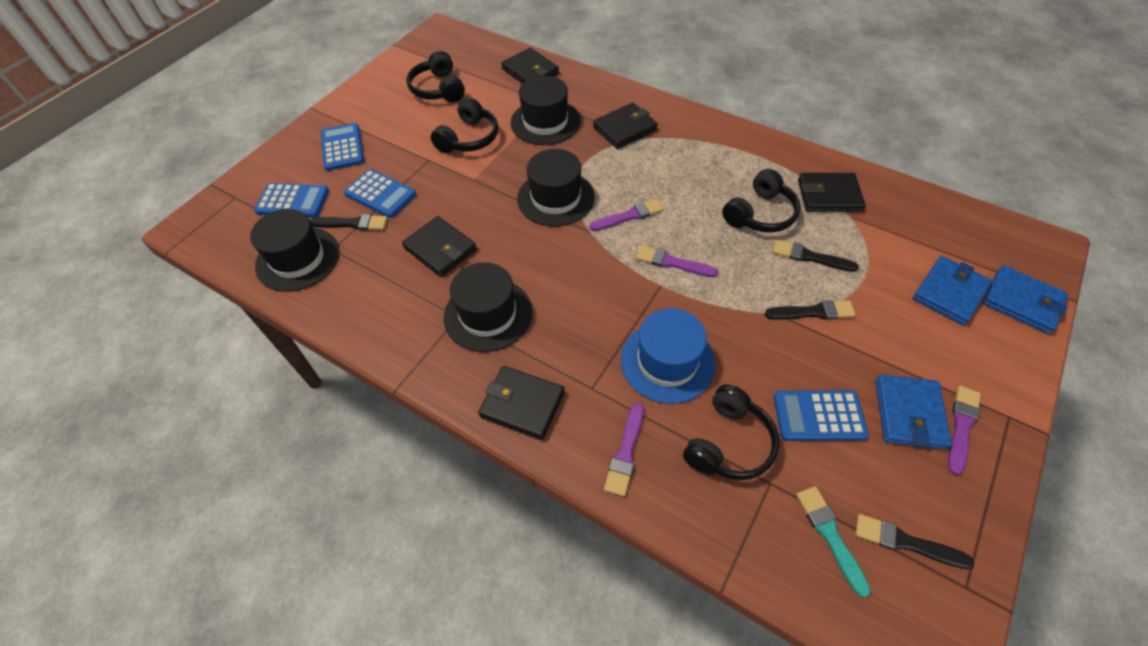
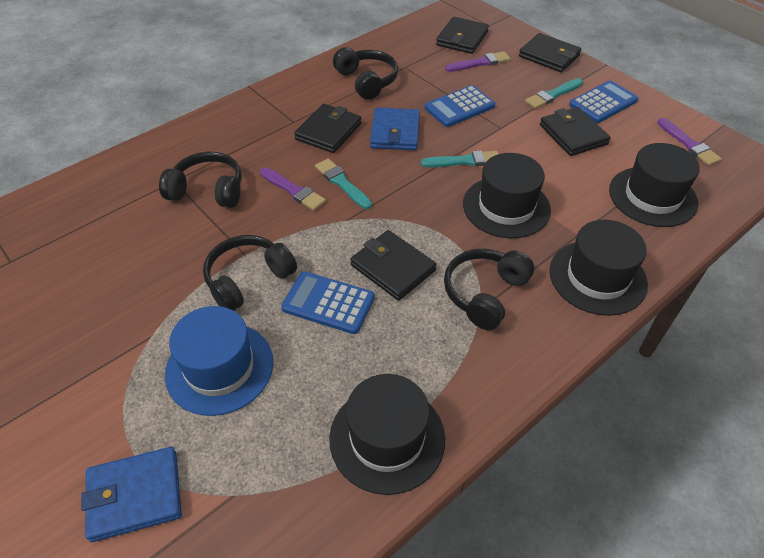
black brush: [310,214,387,230] [765,300,856,320] [773,240,859,272] [855,514,974,569] = 4 -> none = 0
blue calculator: [254,183,329,218] [321,123,364,171] [344,169,416,218] [774,390,869,441] = 4 -> [281,271,375,334] [425,85,495,127] [569,81,638,123] = 3
blue wallet: [876,374,952,450] [913,256,992,325] [983,265,1069,334] = 3 -> [81,447,182,542] [370,107,420,150] = 2
purple brush: [589,198,664,231] [604,402,644,497] [636,245,719,277] [948,386,981,475] = 4 -> [260,167,326,211] [445,51,510,72] [657,118,722,166] = 3
turquoise brush: [796,486,871,598] = 1 -> [315,159,372,209] [421,151,499,168] [525,78,583,109] = 3

